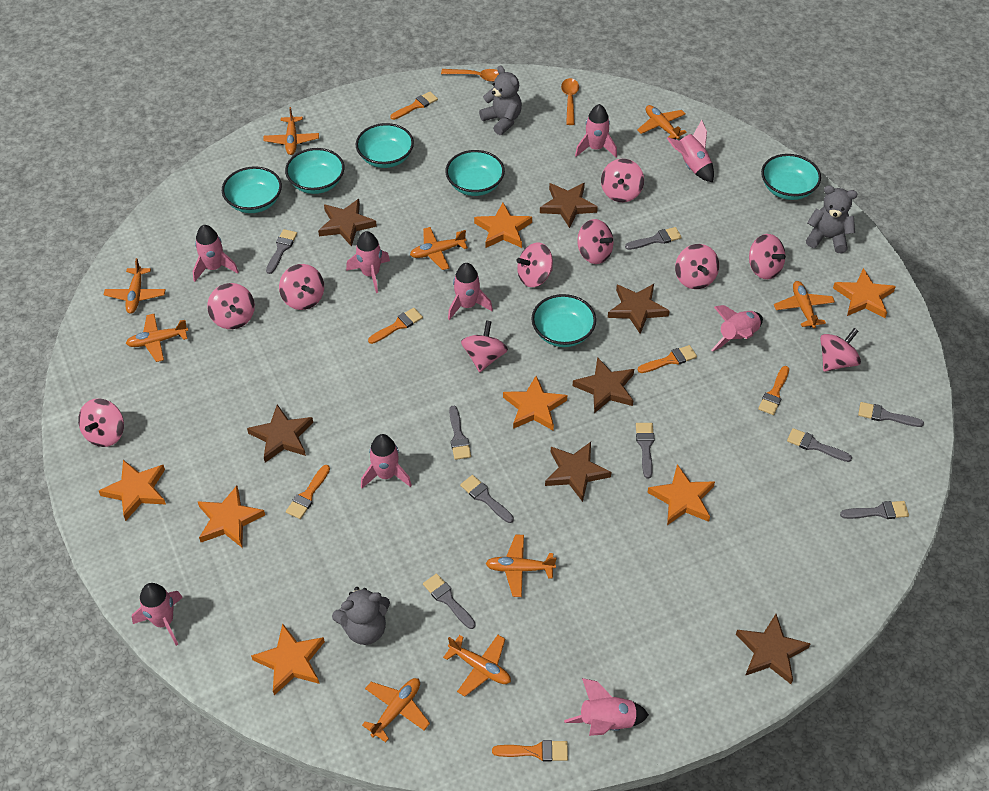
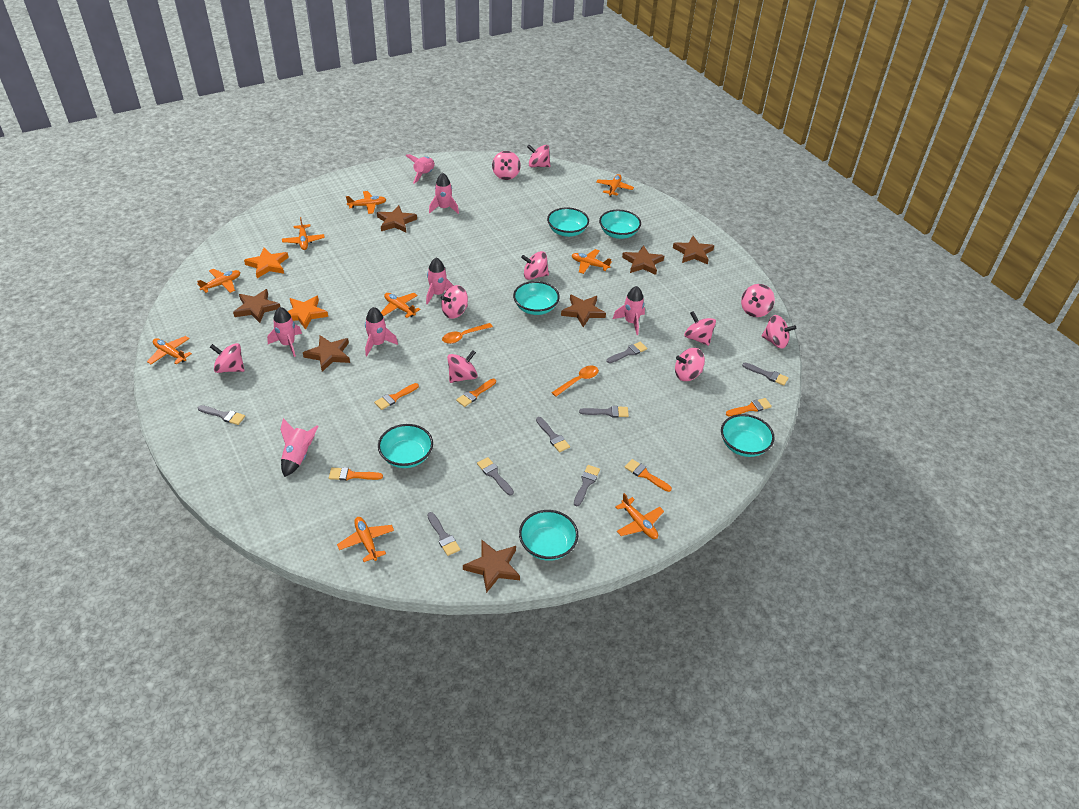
grey brush: [266,229,297,274] [423,573,476,629] [449,406,471,460] [460,475,514,523] [625,227,682,250] [636,423,654,478] [787,428,852,462] [840,501,909,519] [858,402,924,427] = 9 -> [198,405,245,425] [427,512,460,556] [477,457,514,495] [536,417,570,452] [574,465,600,506] [579,406,629,418] [606,342,647,363] [742,363,788,386] = 8
grey teddy bear: [332,587,390,645] [479,65,522,135] [806,185,857,253] = 3 -> none = 0
orange brush: [286,465,330,519] [368,308,423,344] [390,91,438,120] [492,740,568,761] [637,345,697,373] [758,366,789,415] = 6 -> [329,467,383,481] [374,383,419,410] [456,379,496,407] [624,459,672,492] [726,398,772,416] = 5
orange star: [99,460,166,521] [197,486,265,547] [251,623,325,695] [474,203,532,248] [503,376,567,430] [647,464,715,525] [833,268,896,318] = 7 -> [244,248,289,278] [288,296,328,330] = 2
pink rocket: [132,583,183,646] [193,225,239,282] [346,231,390,293] [361,434,412,488] [448,263,493,320] [564,678,649,736] [575,104,617,157] [667,120,714,182] [711,305,763,352] = 9 -> [267,307,302,357] [280,418,318,477] [365,307,398,356] [405,154,434,184] [426,258,454,305] [429,173,459,214] [613,286,645,335] = 7

